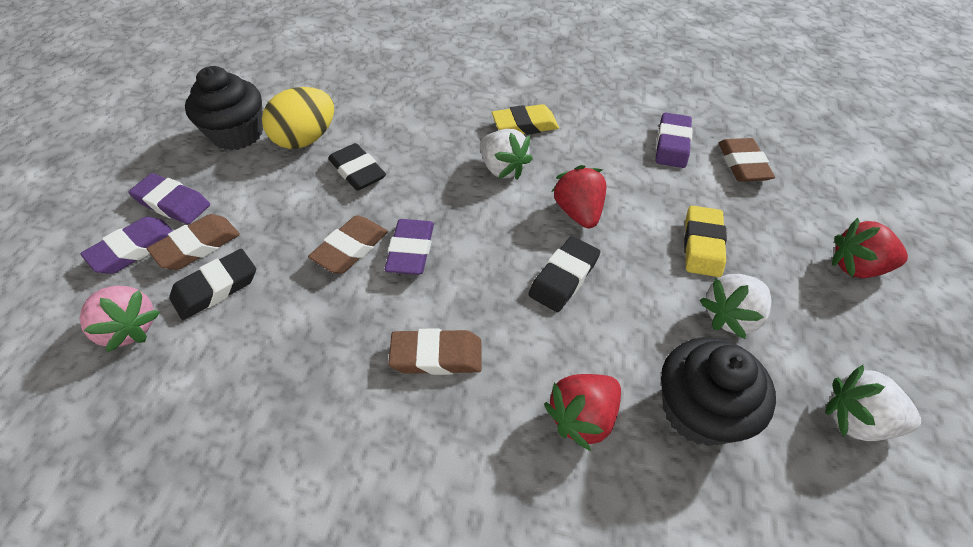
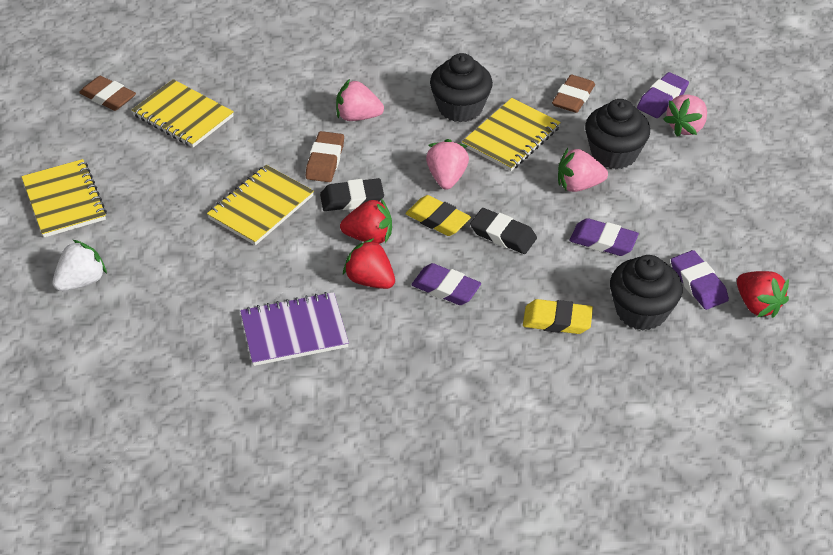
black cupcake: [185,66,263,151] [661,337,776,446] = 2 -> [430,53,493,122] [585,99,650,169] [610,255,683,331] = 3
black eraser: [169,249,256,320] [328,143,386,191] [528,236,600,312] = 3 -> [320,178,384,211] [470,208,537,254] = 2
brown eraser: [147,214,240,270] [308,215,388,274] [388,328,482,375] [719,138,775,182] = 4 -> [79,76,136,111] [306,131,344,182] [552,75,595,113] = 3
pink strawberry: [80,286,160,352] = 1 -> [336,79,384,121] [426,139,469,190] [558,148,608,192] [663,95,707,137] = 4
purple notebook: none = 0 -> [240,292,349,366] = 1
white strawberry: [480,129,533,180] [700,274,771,339] [825,365,921,441] = 3 -> [53,240,107,291] = 1
yellow egg: [262,87,334,149] = 1 -> none = 0
yellow notebook: none = 0 -> [21,159,107,237] [132,79,234,147] [207,165,314,245] [462,98,561,171] = 4

